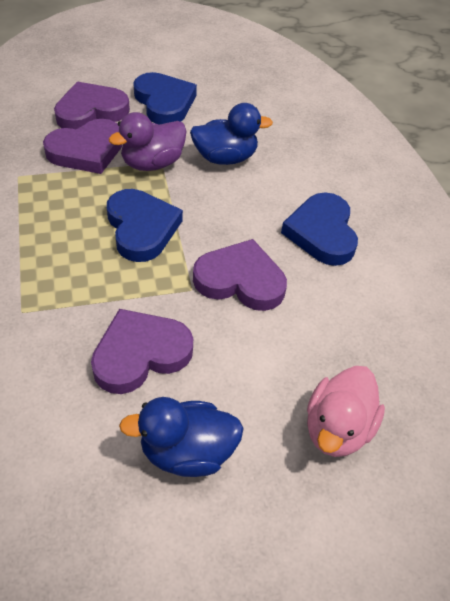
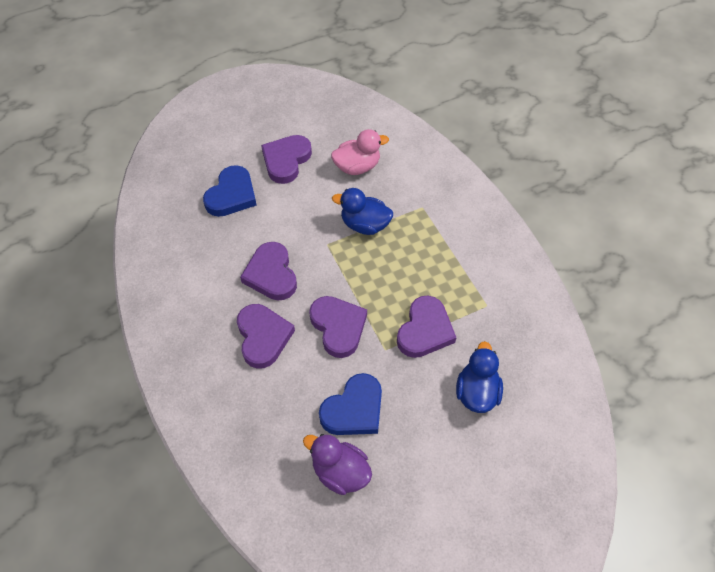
blue heart: [107,189,183,262] [133,72,197,125] [281,192,358,266] = 3 -> [203,165,257,217] [319,373,382,435] = 2
purple heart: [43,119,123,174] [54,81,130,129] [91,309,193,394] [193,239,287,311] = 4 -> [237,304,295,369] [240,242,297,301] [261,135,312,184] [309,296,367,358] [397,295,456,358] = 5

